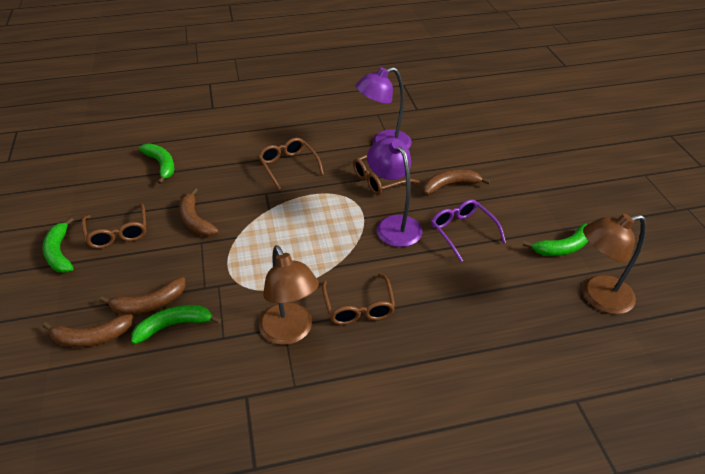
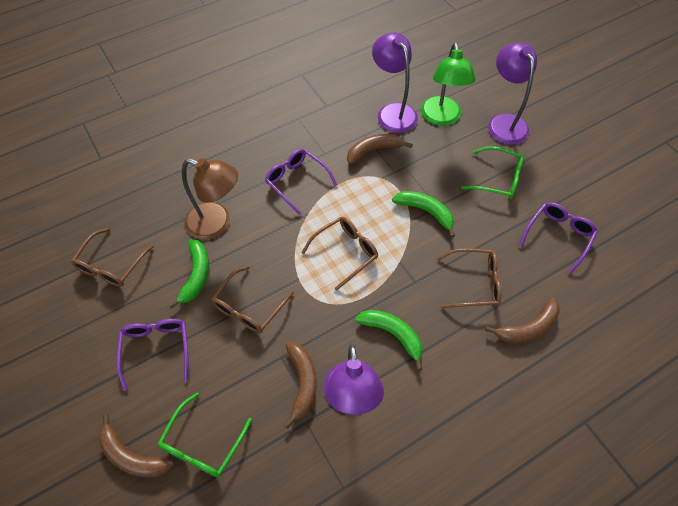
brown lamp: [259,245,319,345] [583,214,646,314] = 2 -> [182,158,238,240] = 1
green banana: [43,217,74,273] [131,305,221,344] [139,143,174,184] [523,223,588,256] = 4 -> [169,239,209,308] [355,310,423,370] [392,191,455,237] = 3
green glasses: none = 0 -> [158,392,252,477] [461,146,524,199] = 2
green lamp: none = 0 -> [421,43,476,126] = 1
purple glasses: [431,199,506,262] = 1 -> [117,319,189,391] [265,149,337,215] [519,202,598,274] = 3
purple lamp: [356,67,412,149] [367,137,422,247] = 2 -> [324,344,384,415] [372,32,418,133] [488,42,537,145] = 3

